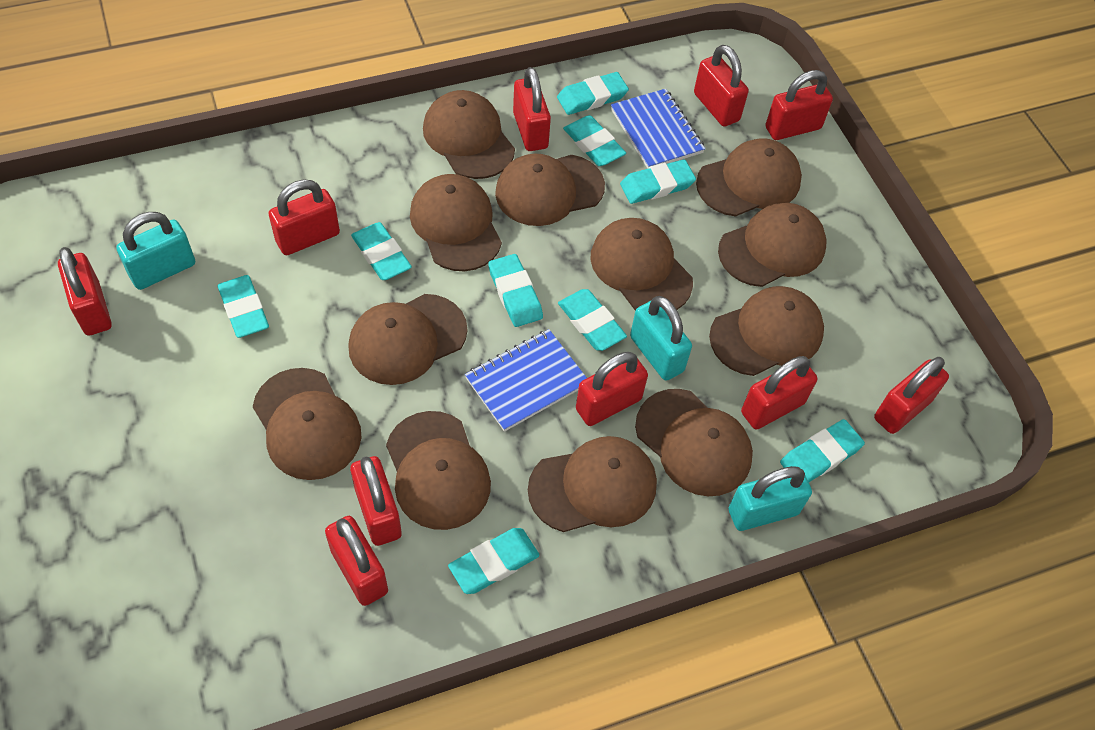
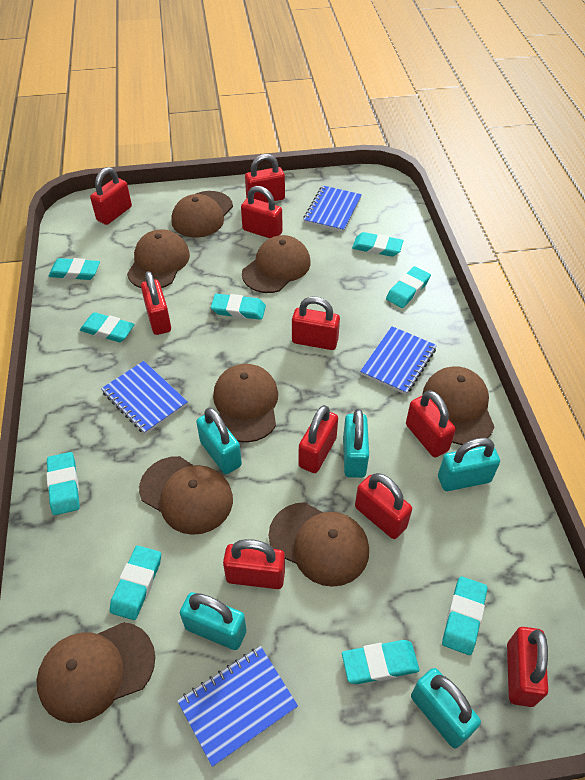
blue notebook: [465,329,587,432] [611,89,705,169] = 2 -> [101,361,188,435] [177,646,298,767] [303,186,362,232] [360,326,437,395] = 4
brown cap: [253,368,361,480] [348,294,467,385] [386,411,491,530] [410,174,502,271] [423,90,515,179] [495,154,605,226] [528,436,657,532] [590,218,693,310] [635,389,753,496] [696,139,802,216] [709,286,824,376] [718,203,826,287] = 12 -> [37,622,155,723] [127,229,190,288] [139,456,233,535] [171,191,233,238] [213,364,278,442] [242,235,311,293] [269,502,369,587] [422,367,494,445] = 8
turquoise padlock: [116,212,195,290] [630,296,692,381] [729,466,812,531] = 3 -> [180,592,247,650] [196,407,242,474] [343,409,369,478] [411,668,481,748] [438,438,500,491] = 5

